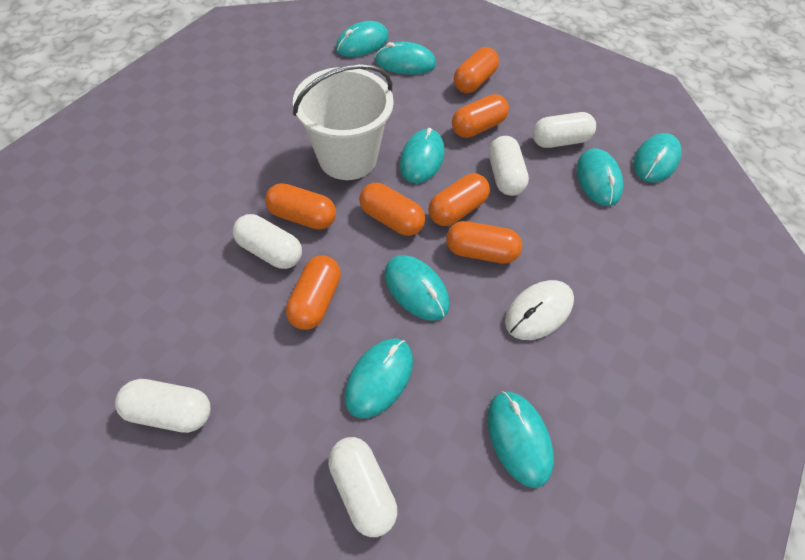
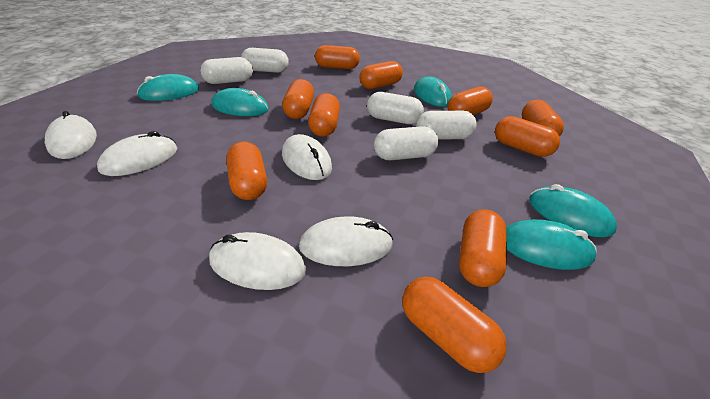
orange capsule: [265,183,336,230] [286,255,341,330] [359,183,425,236] [429,173,490,226] [446,221,522,264] [452,94,509,138] [454,47,499,93] = 7 -> [227,142,267,200] [282,79,314,119] [308,93,340,137] [315,45,360,69] [359,61,403,89] [402,277,507,373] [447,87,493,115] [459,209,507,287] [495,116,560,157] [522,100,564,137] = 10
turquoise mouse: [336,21,388,57] [345,339,413,418] [375,42,436,75] [385,255,449,321] [400,128,445,183] [488,391,554,488] [577,148,623,206] [634,133,681,182] = 8 -> [137,74,199,101] [211,88,269,116] [414,76,452,107] [506,219,597,270] [529,184,617,237] = 5
white bucket: [293,64,394,180] = 1 -> none = 0
white mouse: [505,280,574,340] = 1 -> [45,111,97,159] [97,131,177,176] [209,232,306,290] [282,134,332,180] [299,216,393,266] = 5

